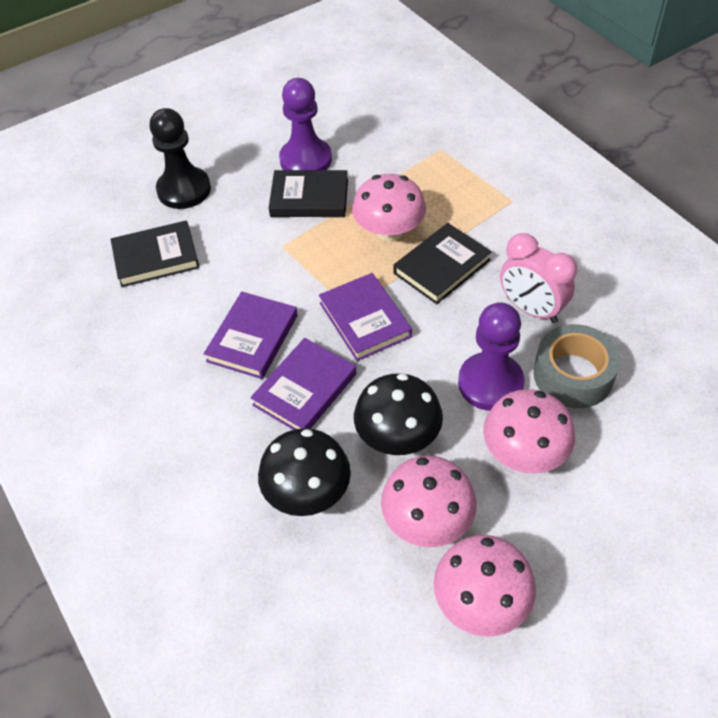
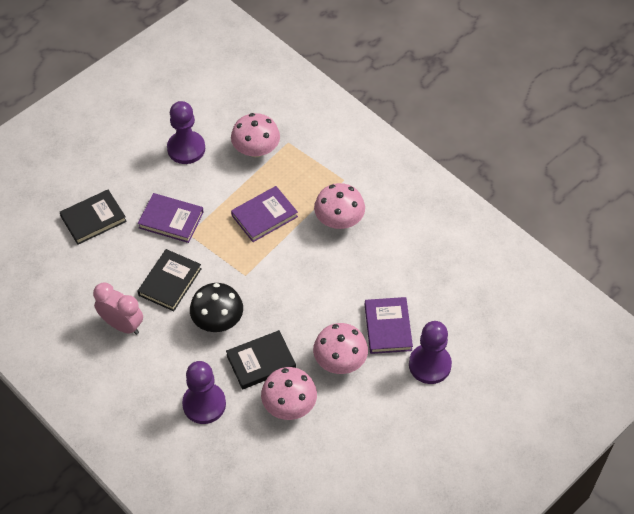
black mushroom: [258,428,351,516] [354,373,443,455] = 2 -> [190,283,243,332] = 1
black pawn: [150,108,211,209] = 1 -> none = 0
grey tape: [534,324,620,408] = 1 -> none = 0
purple pawn: [279,78,332,170] [458,302,524,411] = 2 -> [167,101,205,164] [182,361,226,424] [409,321,452,384] = 3

